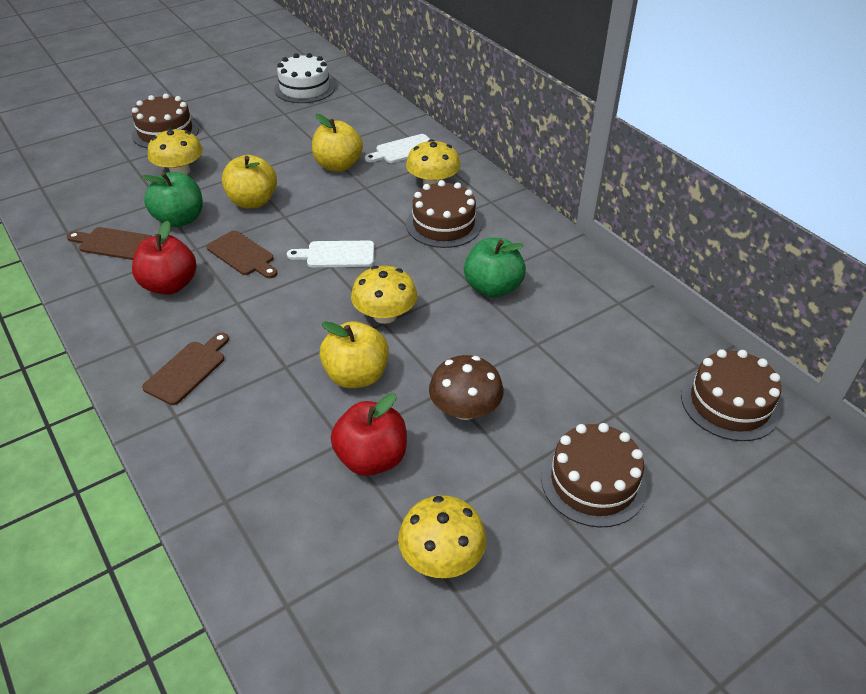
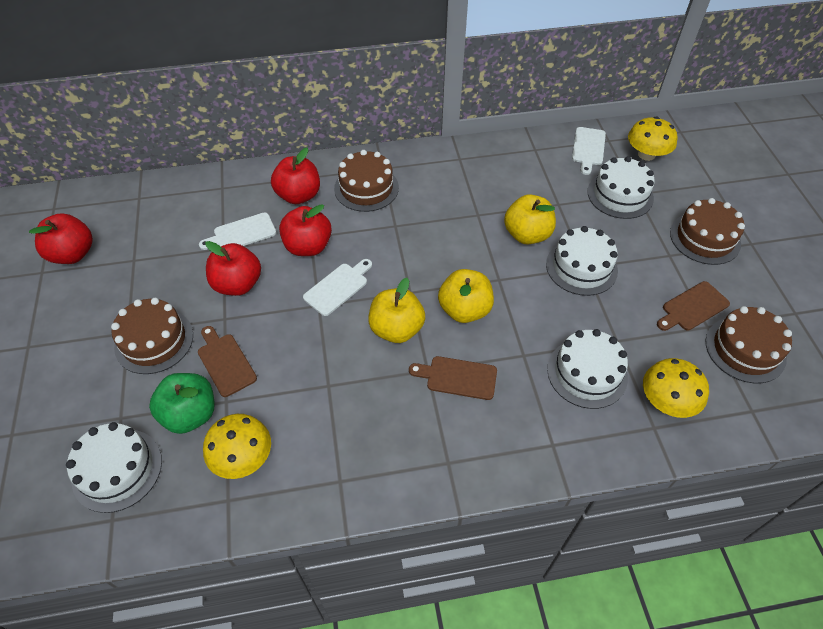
brown mushroom: [429,355,504,420] = 1 -> none = 0
green apple: [141,172,203,227] [464,238,526,298] = 2 -> [149,373,214,434] = 1
red apple: [132,221,196,295] [331,393,407,476] = 2 -> [29,213,93,264] [205,241,261,296] [271,148,320,204] [279,204,332,256] = 4
white cake: [274,53,335,103] = 1 -> [66,422,162,513] [546,226,618,296] [547,329,628,409] [588,156,655,219] = 4
white cutting board: [287,241,374,267] [365,134,430,163] = 2 -> [199,212,276,250] [303,259,372,316] [572,127,606,175] = 3
yellow mushroom: [148,128,203,175] [351,266,417,324] [398,495,486,578] [406,139,461,185] = 4 -> [203,414,271,479] [628,117,677,161] [643,358,709,418] = 3

